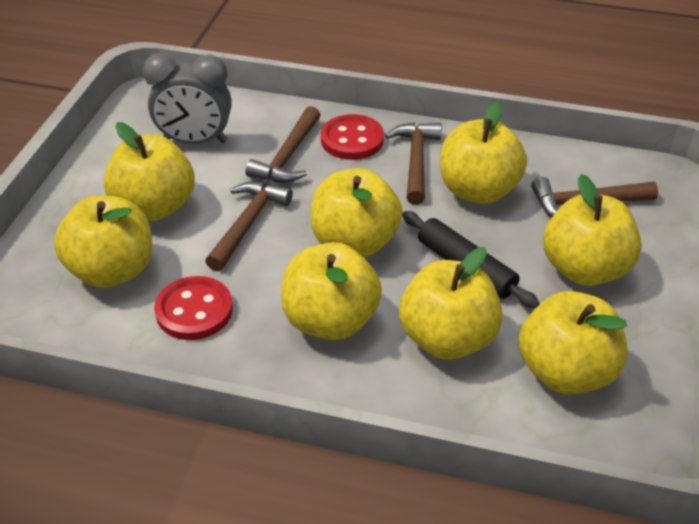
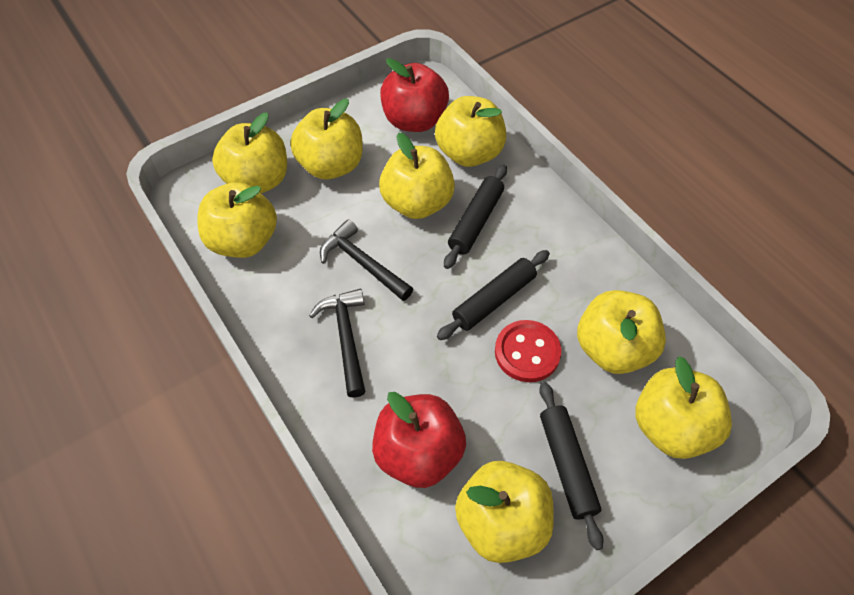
black hammer: none = 0 -> [309,289,366,398] [320,219,413,301] = 2
black rolling pin: [402,211,540,308] = 1 -> [437,250,550,340] [444,165,507,269] [539,382,604,550] = 3
brown hammer: [205,181,293,271] [246,106,320,183] [385,123,442,205] [531,177,658,218] = 4 -> none = 0
grey clock: [143,53,232,144] = 1 -> none = 0
red apple: none = 0 -> [372,392,466,488] [380,58,449,132] = 2
red button: [154,276,233,340] [321,114,384,160] = 2 -> [495,320,561,382] = 1

